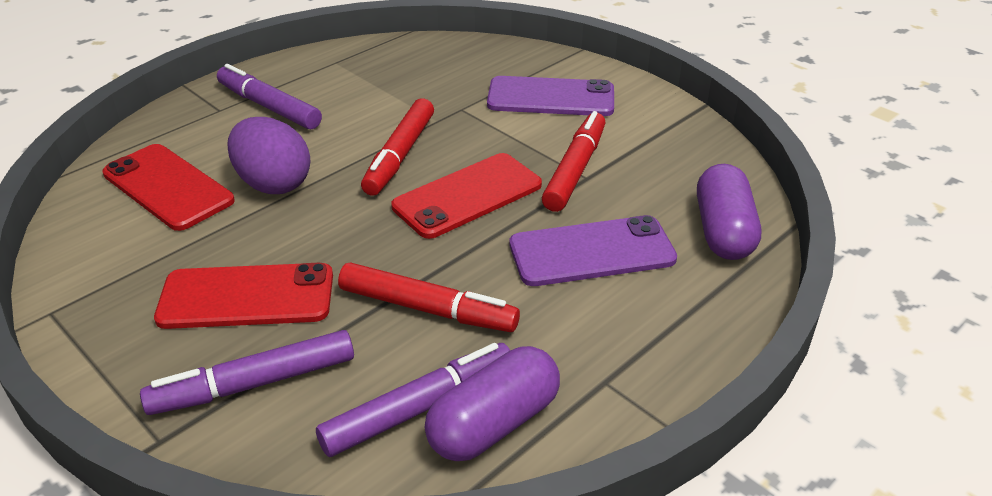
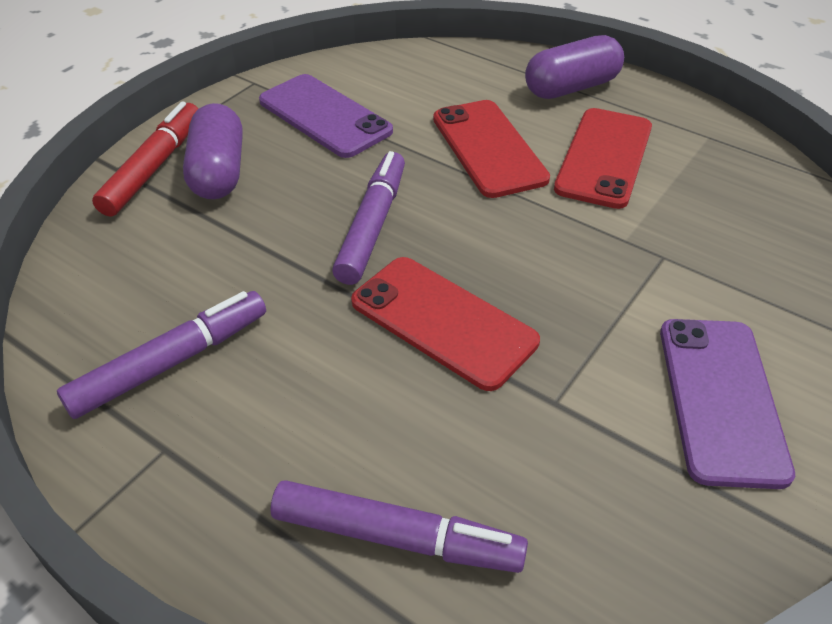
purple egg: [227,117,311,194] = 1 -> none = 0
red marker: [338,262,520,332] [361,98,434,196] [542,111,605,212] = 3 -> [92,101,198,217] = 1

